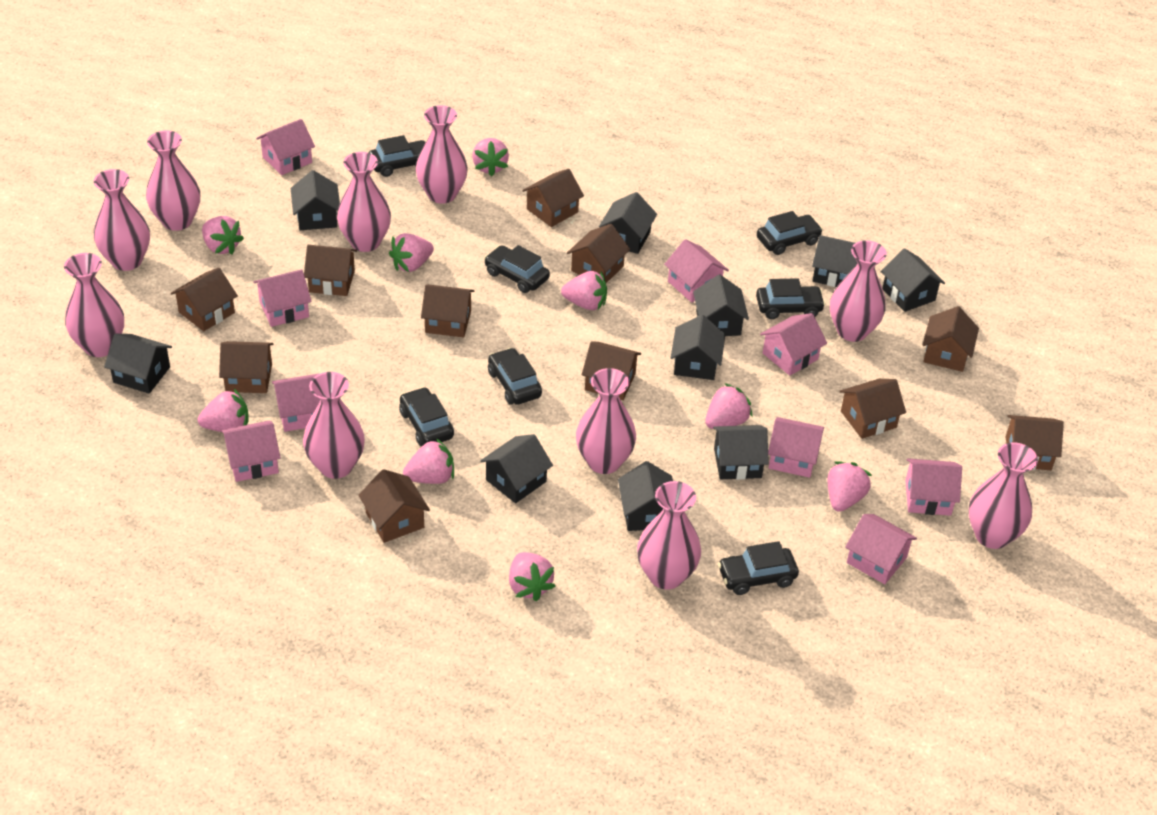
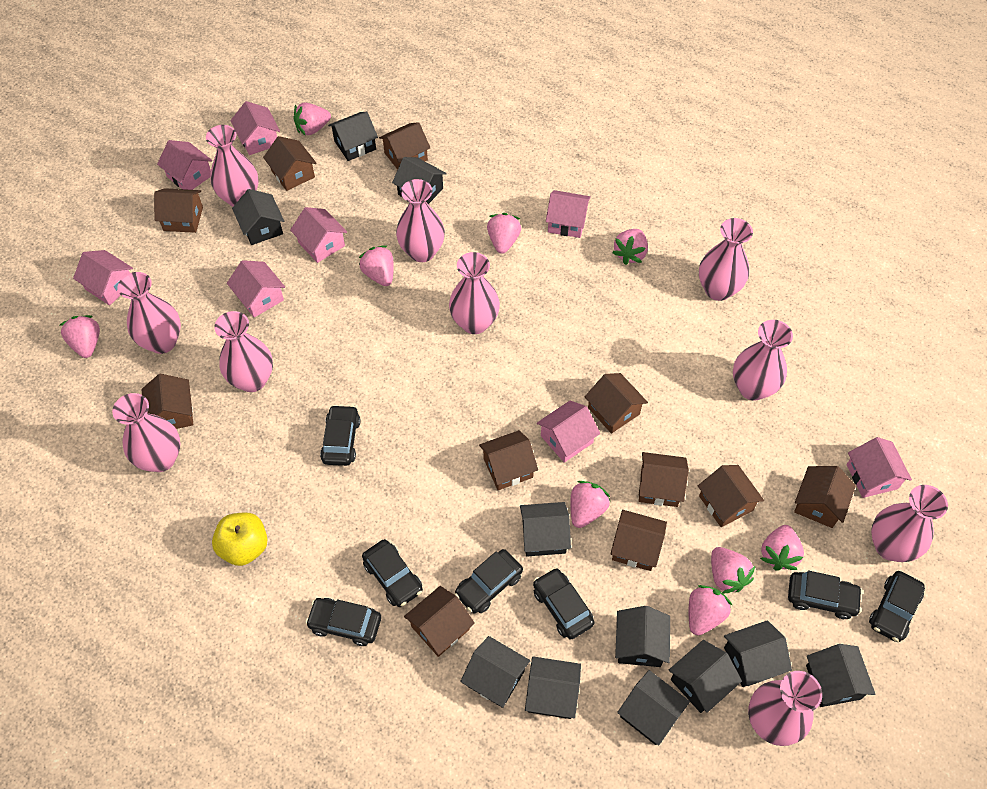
black house: [104,334,172,394] [291,170,340,230] [480,434,553,503] [599,192,657,254] [618,461,673,531] [671,315,726,380] [693,275,749,336] [713,425,769,480] [812,235,857,287] [881,248,945,312] = 10 -> [232,189,284,245] [328,112,378,161] [392,157,447,204] [460,636,530,708] [520,502,571,556] [525,657,581,719] [615,606,670,667] [617,670,690,746] [669,640,742,713] [724,620,792,687] [806,644,875,707] = 11
pink house: [222,420,281,482] [254,269,312,327] [256,119,315,175] [272,374,320,432] [664,239,729,303] [760,313,827,376] [768,417,824,478] [845,514,917,584] [905,458,962,516] = 9 -> [73,250,133,305] [157,140,212,190] [227,260,285,318] [230,101,280,155] [290,207,347,263] [537,401,600,463] [546,190,591,238] [847,437,912,498] = 8
yellow apple: none = 0 -> [212,513,268,566] = 1

